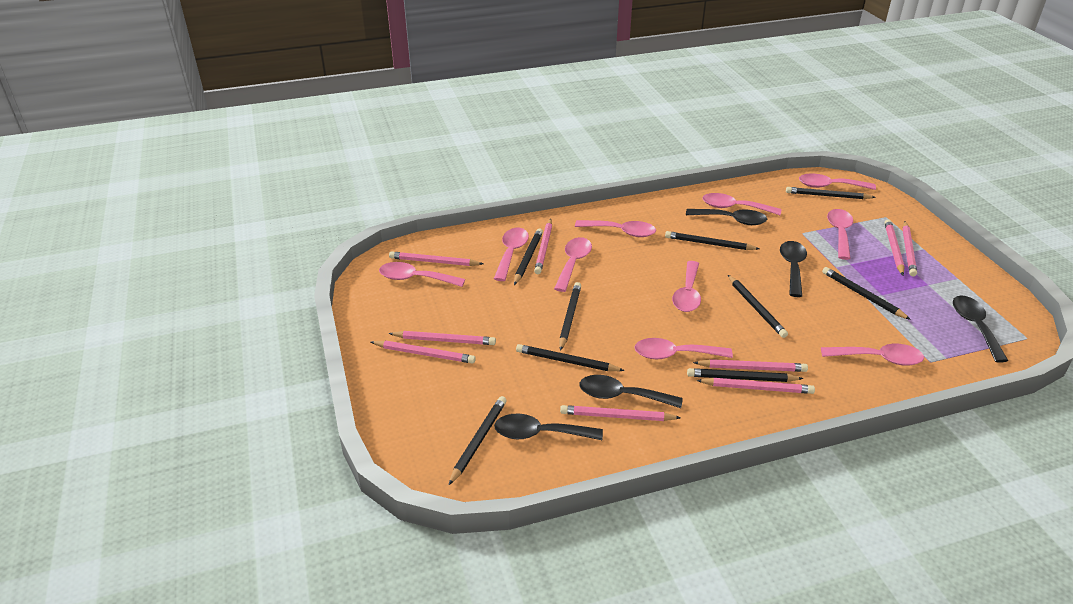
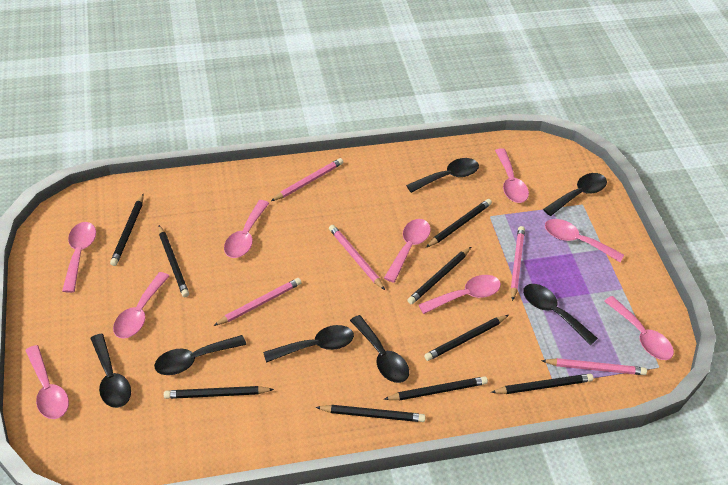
black spoon: [494,414,603,440] [579,375,683,408] [686,209,767,225] [780,241,807,297] [953,296,1008,363] = 5 -> [90,334,131,408] [154,335,246,375] [263,325,354,363] [350,315,409,383] [406,158,479,193] [523,284,598,345] [543,173,607,216] = 7
pink pencil: [371,341,476,364] [388,331,496,345] [389,251,483,266] [534,219,552,274] [560,405,681,421] [693,359,808,372] [696,378,815,394] [885,219,904,275] [902,222,917,276] = 9 -> [213,278,302,326] [271,158,343,201] [329,225,385,290] [510,226,525,301] [541,358,647,375] = 5
pink spoon: [379,262,465,287] [494,228,529,281] [554,237,592,292] [575,220,656,237] [634,338,733,359] [672,261,701,312] [702,193,781,215] [799,174,876,190] [821,344,924,366] [827,209,853,260] = 10 -> [25,345,69,419] [62,222,96,293] [113,272,169,339] [224,200,269,258] [384,219,431,283] [419,275,501,314] [495,148,529,203] [545,219,624,262] [604,296,674,360] = 9

